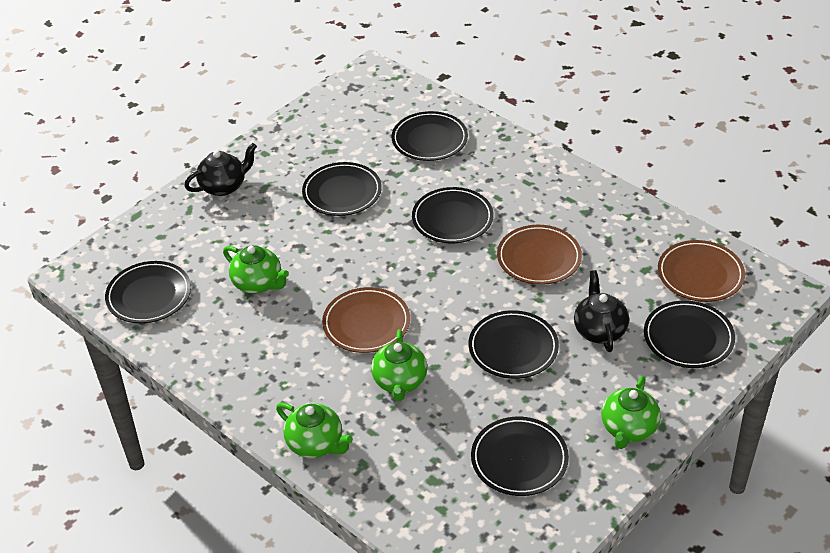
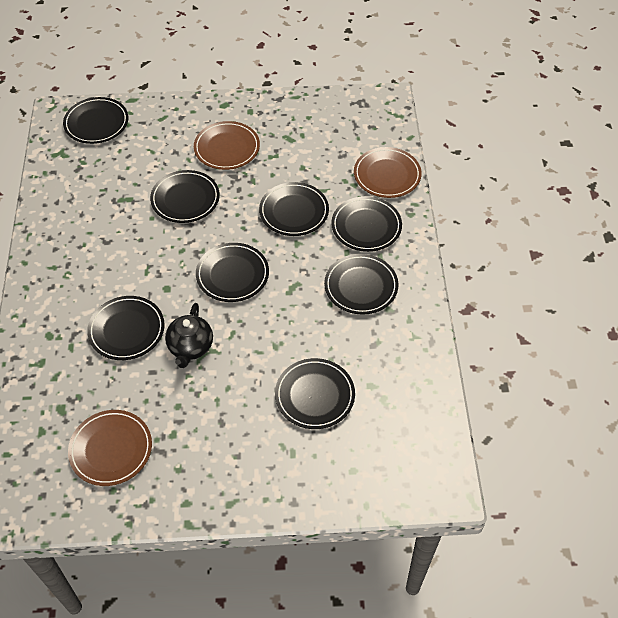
black plate: [105,261,191,323] [302,162,382,216] [391,111,468,161] [412,187,493,243] [469,310,559,379] [471,417,569,496] [644,301,735,368] = 7 -> [63,97,128,144] [87,296,165,360] [150,170,220,223] [196,243,269,302] [259,182,329,236] [275,358,355,429] [324,254,399,315] [331,196,402,252] = 8
black teapot: [184,143,257,196] [574,270,629,352] = 2 -> [165,303,213,368] = 1
green teapot: [223,245,289,294] [276,402,353,458] [371,329,428,401] [601,376,661,449] = 4 -> none = 0

